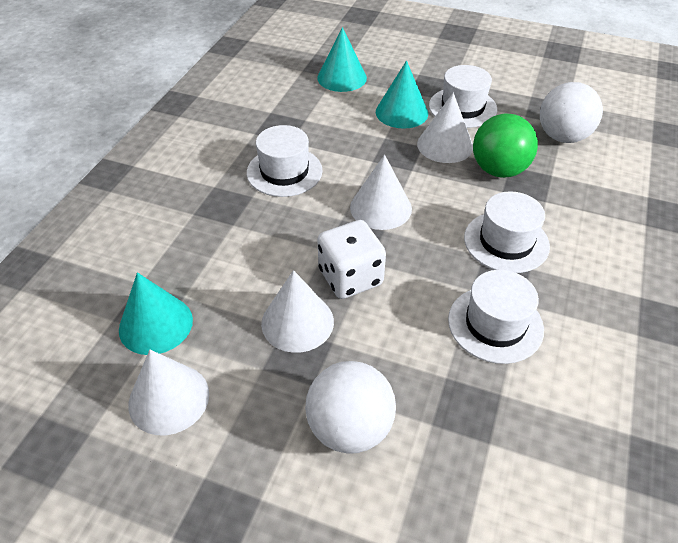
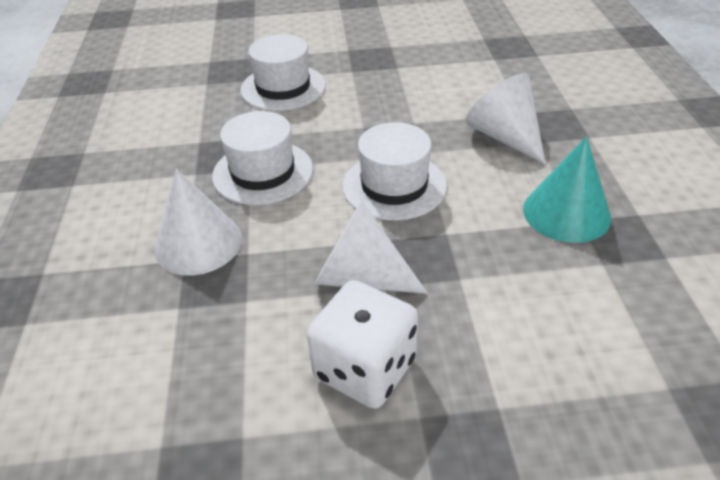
green ball: [473,114,538,178] = 1 -> none = 0
turquoise cone: [119,272,193,355] [317,27,367,92] [376,61,428,129] = 3 -> [523,136,611,243] = 1
white ball: [305,361,396,454] [540,82,603,143] = 2 -> none = 0
white cone: [128,350,209,435] [261,270,334,353] [350,155,412,230] [417,93,473,163] = 4 -> [154,169,242,275] [314,201,428,294] [465,73,546,164] = 3
white hat: [247,125,323,197] [429,65,497,128] [448,270,544,364] [464,191,550,273] = 4 -> [212,111,313,205] [240,35,326,111] [342,122,447,221] = 3

